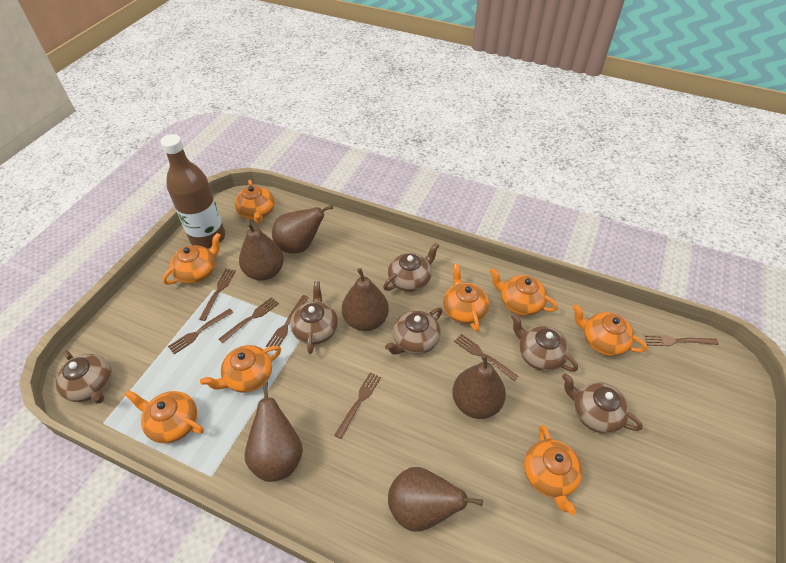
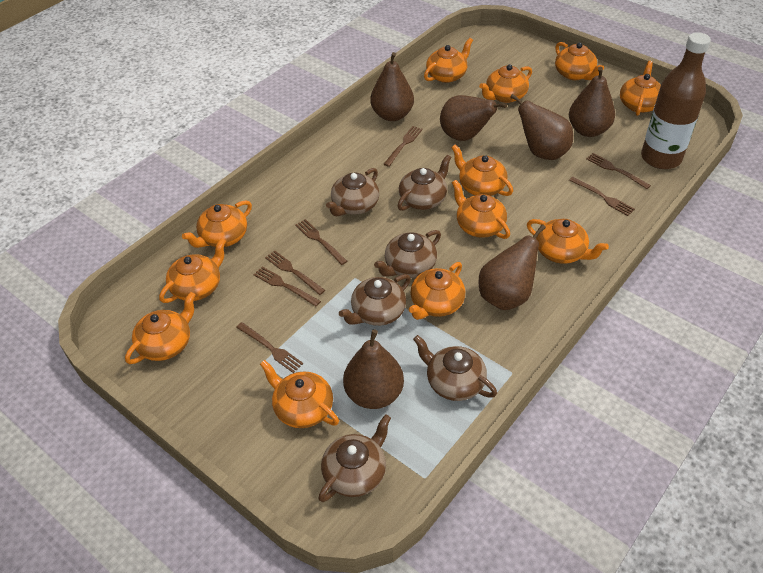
orange teapot: [124,390,204,444] [162,233,221,285] [200,345,281,393] [235,180,275,224] [443,264,489,332] [490,268,558,316] [524,425,582,515] [572,304,647,356] = 8 -> [125,292,196,364] [159,238,226,303] [182,200,252,248] [260,360,339,428] [409,262,465,320] [424,38,473,83] [451,144,513,196] [452,180,510,239] [479,64,532,103] [527,219,609,264] [555,42,604,80] [620,61,661,116] = 12

